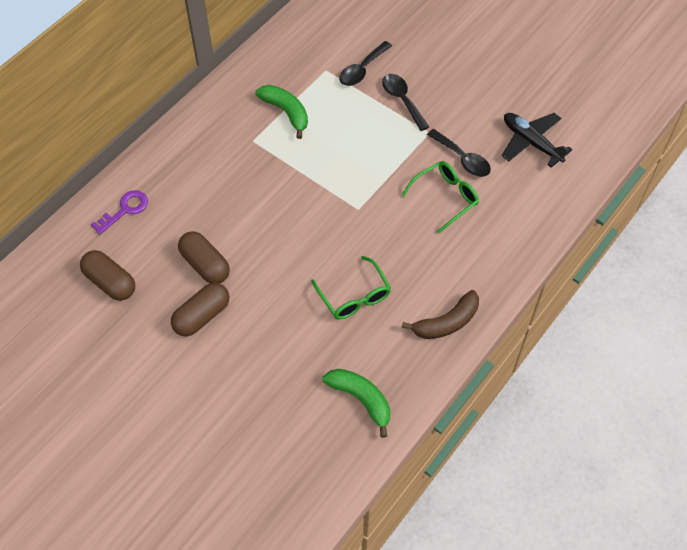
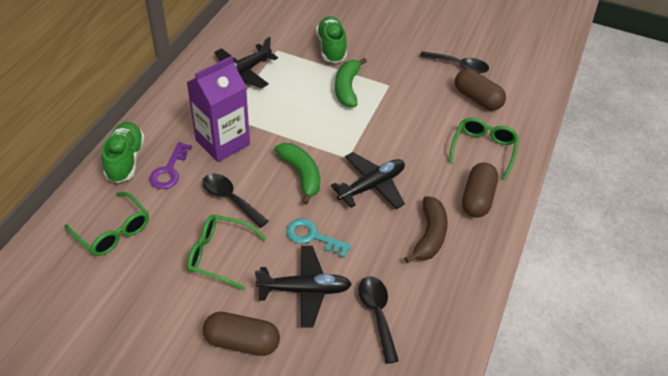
black plane: [502,113,572,168] = 1 -> [214,37,278,88] [255,246,352,327] [331,152,405,209] = 3
green glasses: [311,256,391,319] [402,161,479,234] = 2 -> [65,192,149,256] [187,215,266,290] [449,118,519,179] = 3
green shoe: none = 0 -> [101,122,145,183] [316,16,347,63] = 2
purple carton: none = 0 -> [187,56,250,162] = 1
turquoise key: none = 0 -> [286,218,352,258] = 1

